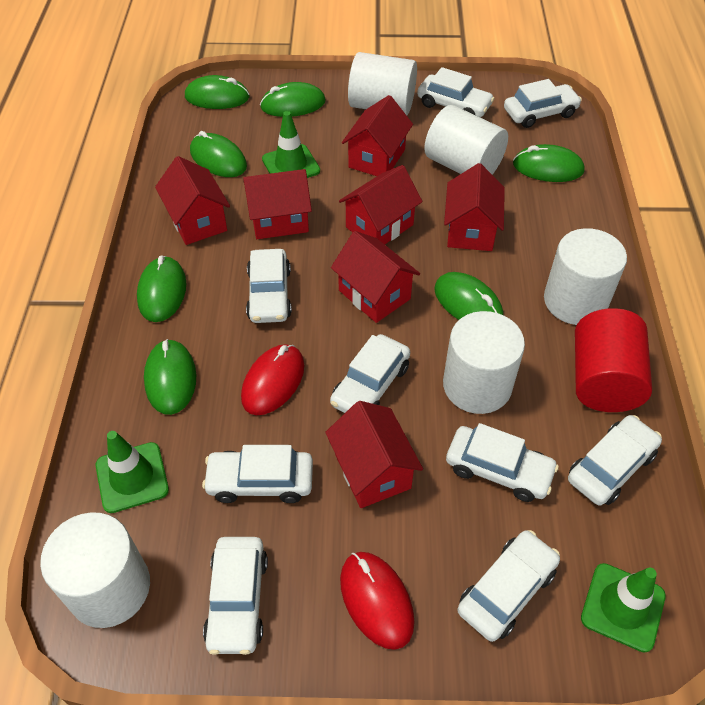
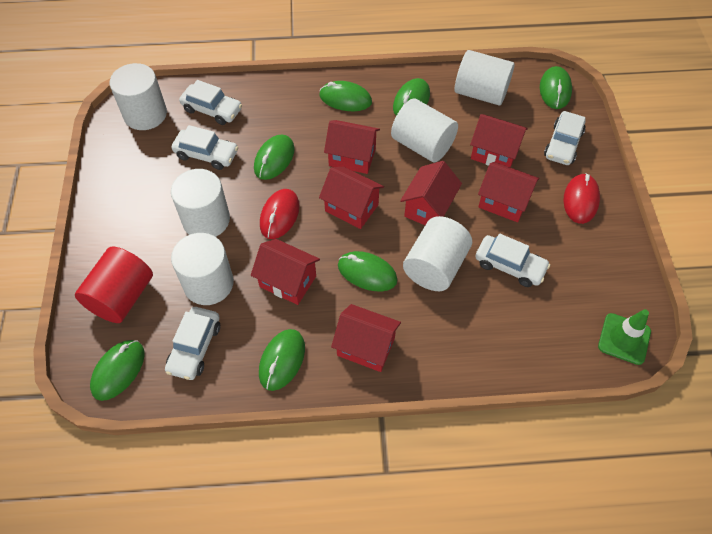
green traffic cone: [96,431,169,513] [262,111,320,178] [581,563,666,653] = 3 -> [598,309,651,365] = 1
white car: [202,445,313,503] [203,537,268,655] [246,249,292,323] [330,334,410,413] [417,67,495,117] [446,423,559,502] [457,530,560,642] [504,79,582,128] [568,415,662,506] = 9 -> [165,307,220,380] [171,125,238,170] [179,80,242,125] [475,234,550,287] [544,111,586,165] = 5
white cylinder: [40,512,150,628] [348,52,417,115] [424,105,508,174] [443,311,525,414] [544,228,627,325] = 5 -> [110,63,167,130] [171,169,230,237] [171,233,234,305] [391,99,458,163] [403,216,472,291] [454,50,515,106] = 6

